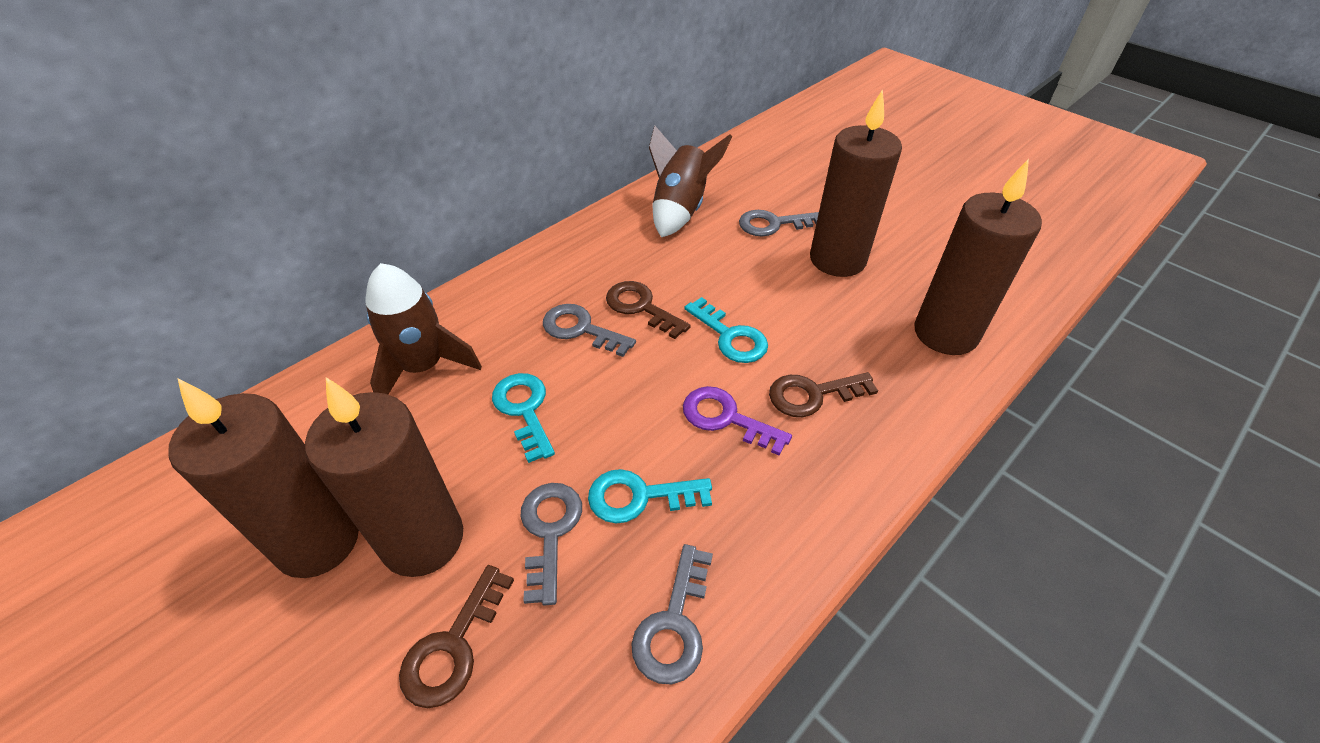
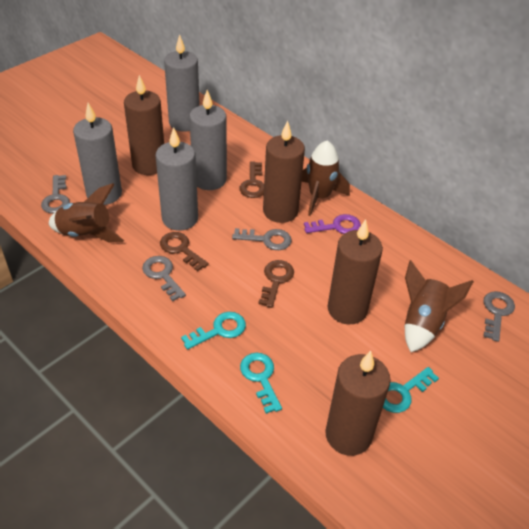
brown rocket: [365,263,482,394] [649,126,732,237] = 2 -> [49,183,124,242] [302,140,350,216] [405,260,474,352] = 3
grey candle: none = 0 -> [73,103,122,205] [156,127,198,231] [164,34,200,132] [189,90,227,190] = 4

